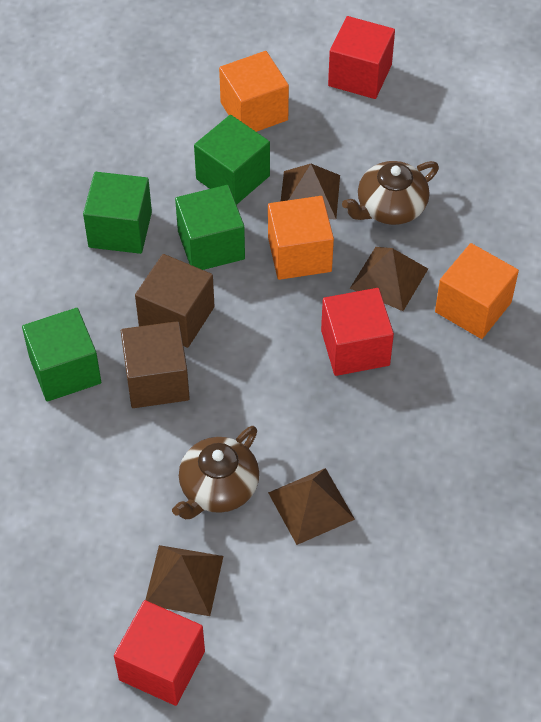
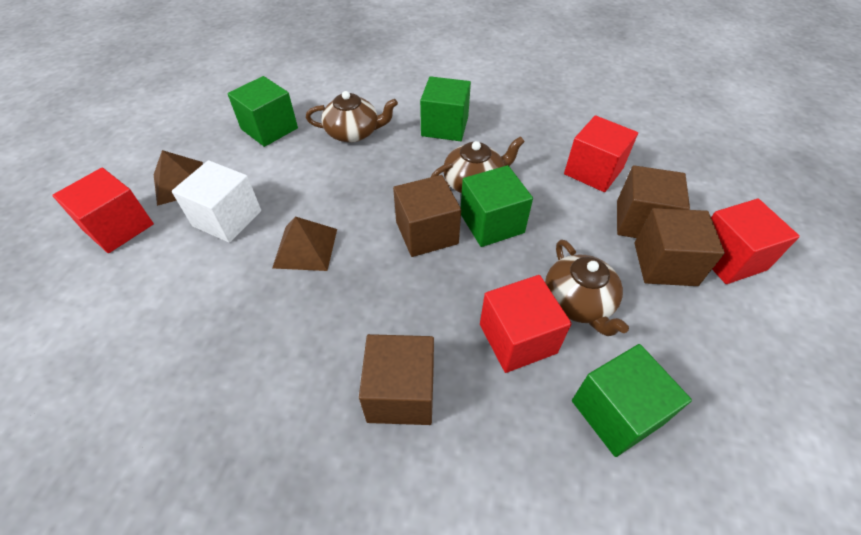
brown cube: [121,321,190,408] [135,254,215,348] = 2 -> [359,334,434,425] [393,175,461,257] [617,165,690,238] [634,208,725,286] = 4
brown pyramid: [146,545,224,616] [268,468,355,545] [281,164,340,220] [350,247,428,311] = 4 -> [154,150,203,206] [272,216,337,271] = 2
brown teapot: [172,426,259,519] [342,161,439,225] = 2 -> [306,91,398,143] [431,136,525,193] [545,240,629,336] = 3
orange cube: [219,51,289,132] [268,196,334,280] [435,243,519,339] = 3 -> none = 0
red cube: [114,600,205,706] [321,288,394,376] [328,16,395,99] = 3 -> [52,168,154,253] [480,275,572,373] [564,115,638,192] [711,199,800,284] = 4
white cube: none = 0 -> [172,160,261,243] = 1

